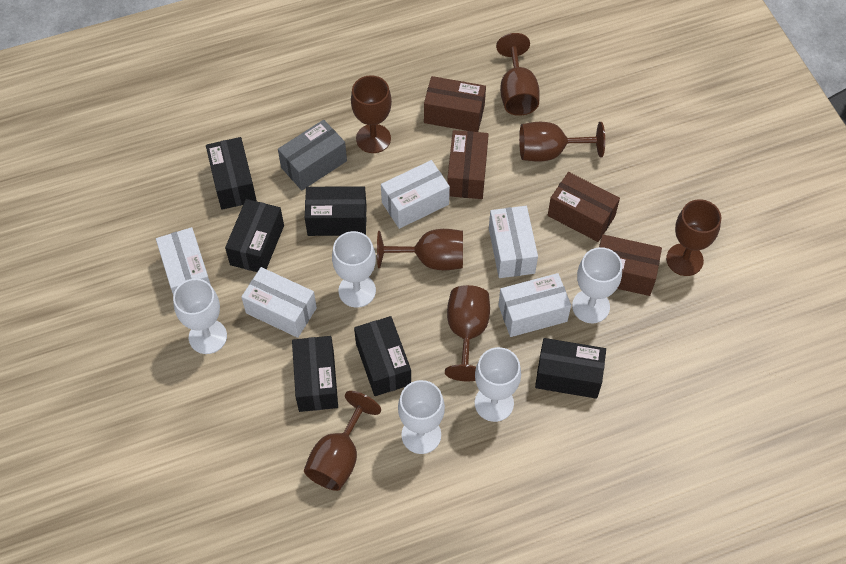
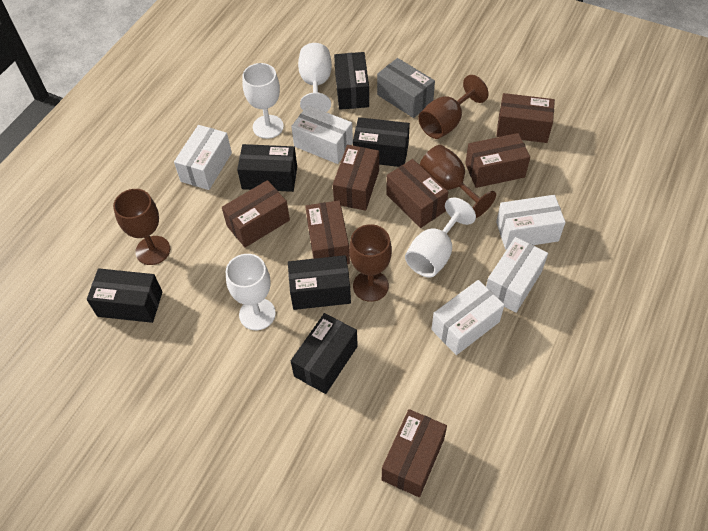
brown box: [424,76,486,132] [447,130,489,199] [548,172,620,242] [599,235,662,296] = 4 -> [222,180,290,248] [305,200,350,264] [333,145,379,211] [382,409,447,497] [386,159,448,228] [465,133,530,188] [496,93,555,143] = 7
brown goblet: [304,391,381,491] [351,75,392,153] [377,229,463,270] [445,285,490,381] [496,33,540,116] [519,122,605,162] [666,199,721,276] = 7 -> [113,189,170,265] [349,224,392,302] [418,75,489,139] [420,145,496,218] = 4
white goblet: [173,278,227,354] [332,231,376,308] [398,380,445,454] [475,347,521,422] [572,247,622,323] = 5 -> [226,254,276,330] [242,63,284,139] [298,43,332,112] [405,198,476,278] = 4

